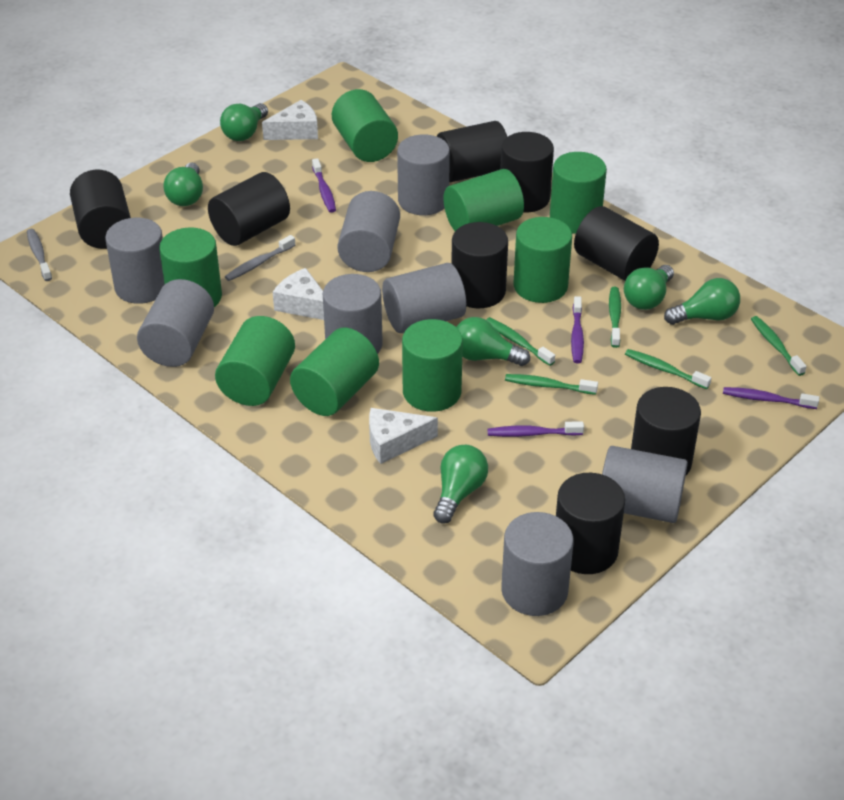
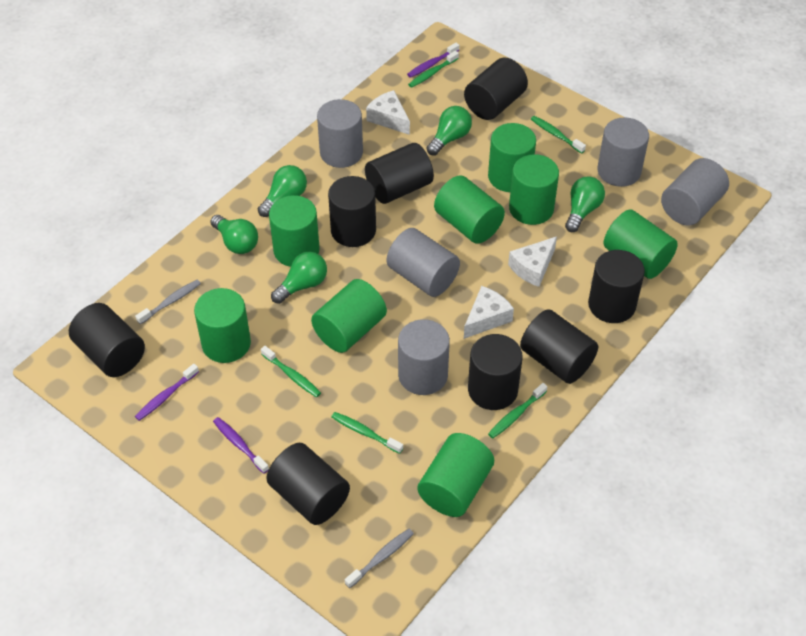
green light bulb: [163,163,203,206] [220,103,268,141] [433,445,488,524] [456,317,530,366] [624,265,674,310] [664,278,740,325] = 6 -> [210,215,258,254] [258,165,307,217] [271,251,327,304] [427,106,472,156] [565,177,605,232] = 5
grey cylinder: [105,218,165,304] [137,279,214,367] [323,274,383,354] [337,191,400,272] [382,263,466,333] [397,134,450,215] [501,512,574,616] [602,446,688,523] = 8 -> [317,99,363,168] [386,228,460,297] [398,319,450,395] [597,117,649,187] [661,158,729,226] = 5
purple toothbrush: [312,158,336,213] [487,421,584,437] [571,296,584,363] [723,387,819,409] = 4 -> [135,364,199,421] [213,417,269,474] [407,43,459,78] = 3

